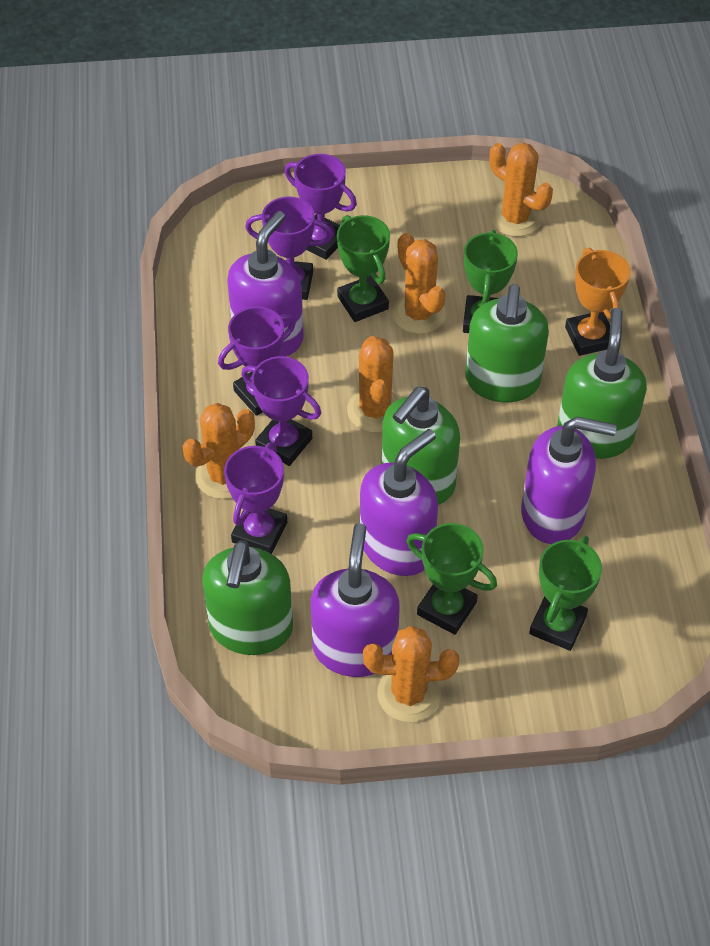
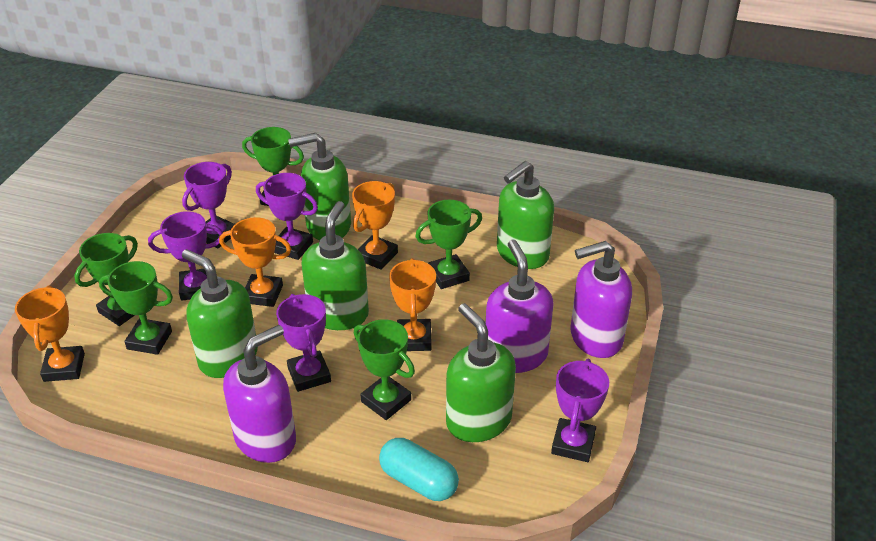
green soap dispenser: [202,540,293,655] [382,387,460,505] [465,284,549,403] [557,308,647,459] = 4 -> [182,249,258,378] [288,133,351,240] [301,201,369,330] [446,303,516,442] [497,161,554,269] = 5
green trophy: [337,215,390,322] [406,523,497,635] [463,230,518,333] [529,536,602,651] = 4 -> [74,233,138,326] [99,261,173,355] [242,127,304,206] [354,319,415,420] [415,200,482,289] = 5
orange cactus: [183,403,255,499] [347,336,399,433] [363,626,459,722] [392,233,446,334] [489,143,553,237] = 5 -> none = 0
orange trophy: [565,248,631,356] = 1 -> [15,285,85,382] [219,217,292,307] [352,181,398,270] [389,258,436,351] = 4
purple soap dispenser: [227,211,304,357] [311,523,400,677] [360,429,438,576] [521,417,617,544] = 4 -> [223,325,296,463] [486,239,554,373] [570,241,632,358] = 3
turquoise capsule: none = 0 -> [379,438,459,501] = 1

